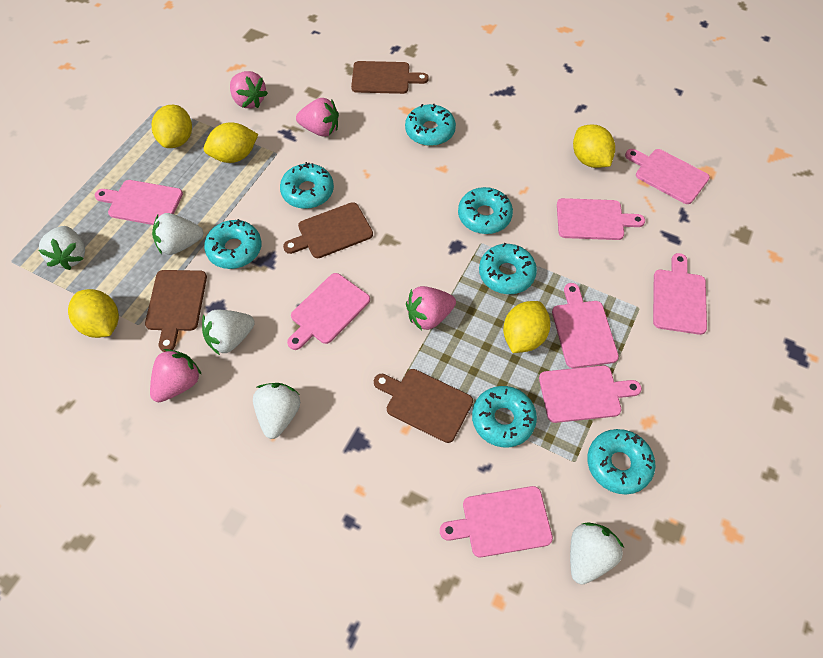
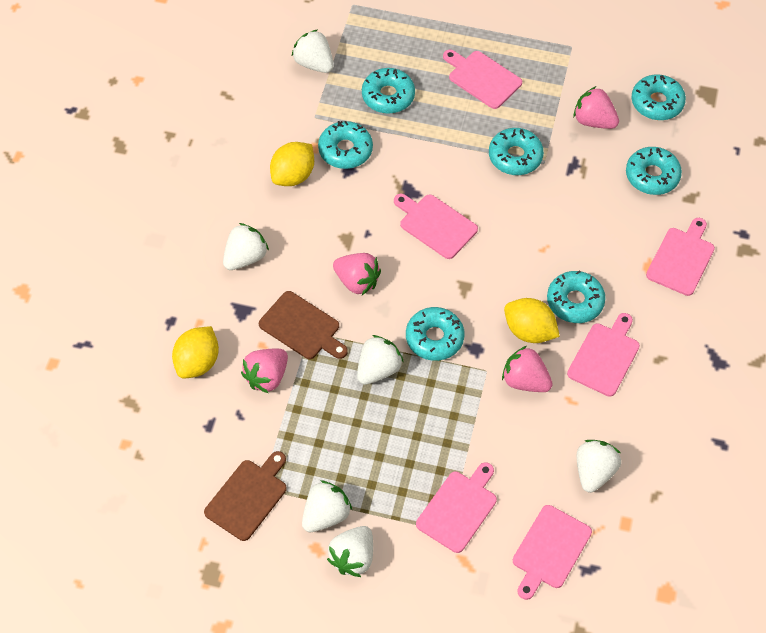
brown cutting board: [145,270,207,352] [283,202,373,258] [351,61,429,94] [374,369,473,443] = 4 -> [204,451,287,541] [259,291,348,359] = 2
pink cutting board: [95,180,183,225] [287,273,370,350] [440,486,553,557] [539,365,642,423] [552,283,619,368] [557,198,645,240] [625,149,710,204] [653,253,707,335] = 8 -> [394,194,478,259] [416,462,497,553] [443,49,522,109] [513,505,592,600] [567,313,640,397] [646,218,715,296] = 6
white strawberry: [39,226,85,270] [152,213,204,255] [202,310,255,355] [253,383,300,439] [570,522,624,585] = 5 -> [223,223,269,270] [291,29,334,73] [302,480,352,532] [327,526,373,577] [357,335,404,385] [576,440,621,493] = 6
yellow lemon: [68,289,119,338] [152,105,192,148] [204,122,258,163] [503,301,550,353] [573,125,615,168] = 5 -> [172,326,219,378] [270,142,314,186] [504,298,560,343] = 3

